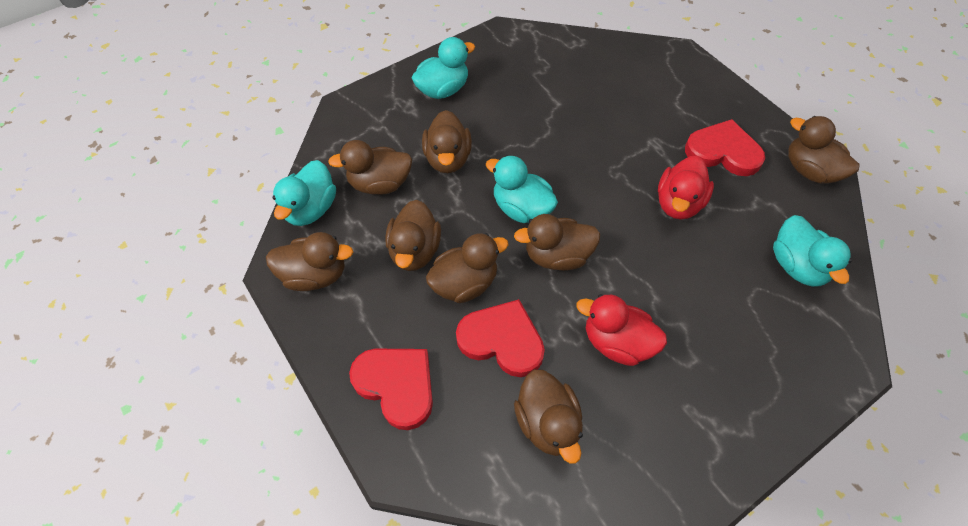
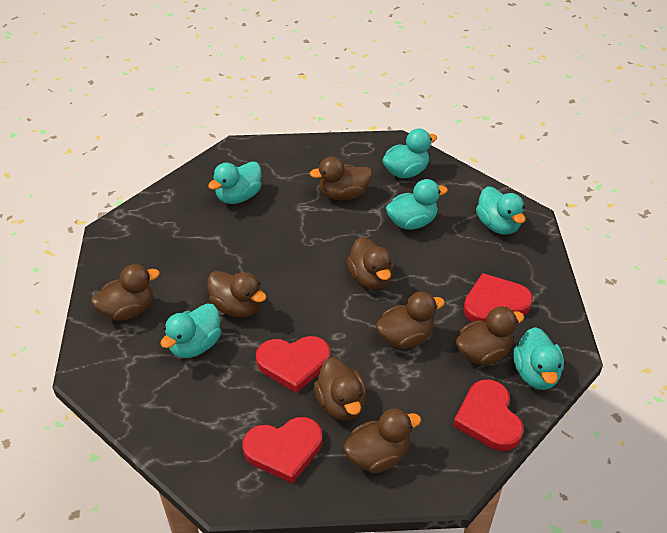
red duck: [577,294,667,366] [658,156,714,220] = 2 -> none = 0
red heart: [349,349,433,430] [456,299,545,377] [685,119,765,176] = 3 -> [243,417,322,484] [256,336,330,393] [453,380,524,451] [463,273,533,322] = 4
turquoise duck: [272,160,336,226] [412,37,475,99] [486,155,558,223] [773,215,852,287] = 4 -> [160,304,221,358] [208,161,262,204] [382,129,437,178] [386,179,448,230] [476,186,526,235] [513,327,564,390] = 6

